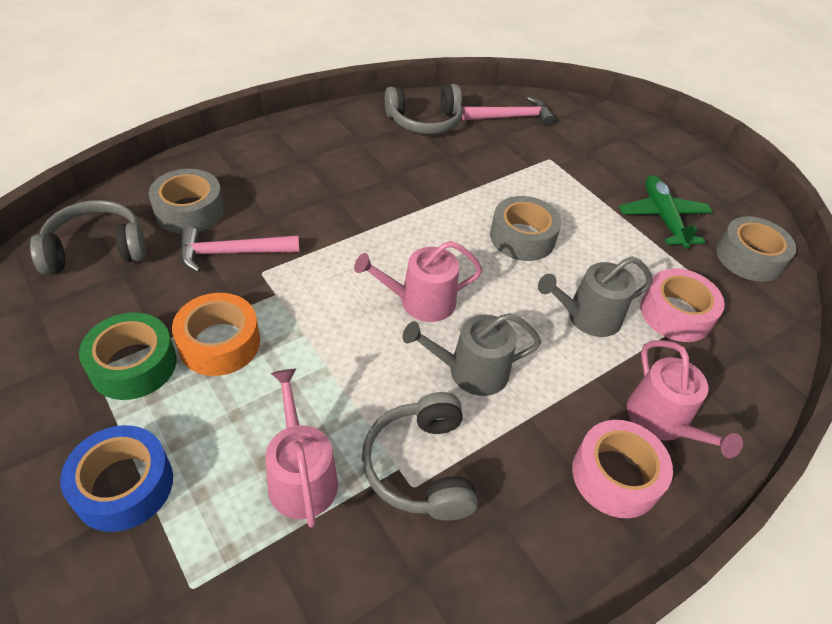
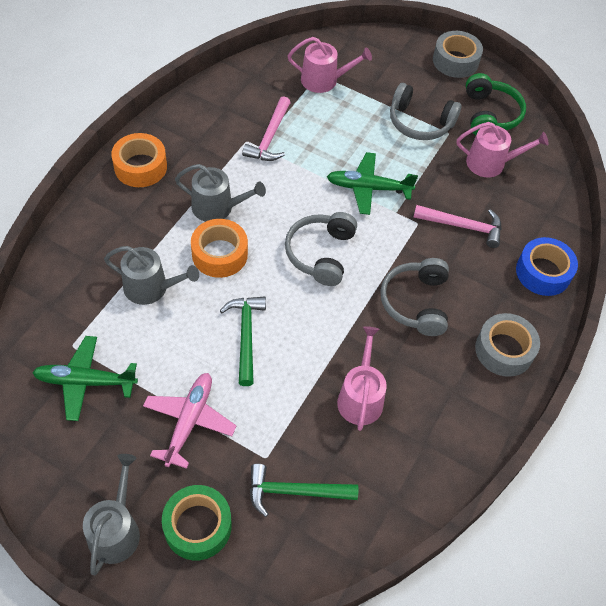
green hammer: none = 0 -> [220,296,266,386] [250,464,358,517] = 2
green headphones: none = 0 -> [466,73,526,135] = 1
green plane: [619,175,713,249] = 1 -> [32,336,138,421] [327,152,418,215] = 2
grey tape: [149,169,224,234] [490,196,561,261] [716,216,796,282] = 3 -> [433,31,483,78] [475,313,540,377] = 2
grey watering can: [403,313,541,396] [538,257,653,337] = 2 -> [83,454,140,575] [104,246,199,305] [175,164,266,222] = 3
orange tape: [172,293,260,376] = 1 -> [111,133,167,187] [191,219,248,278] = 2
pink plane: none = 0 -> [143,373,236,469] = 1
pink tape: [572,420,673,518] [640,268,725,342] = 2 -> none = 0

